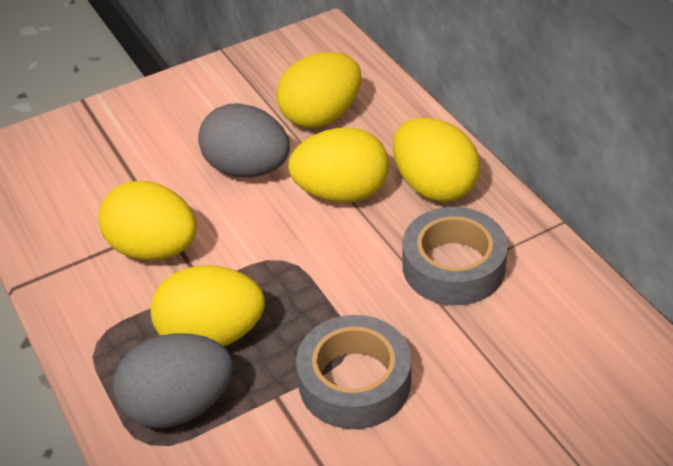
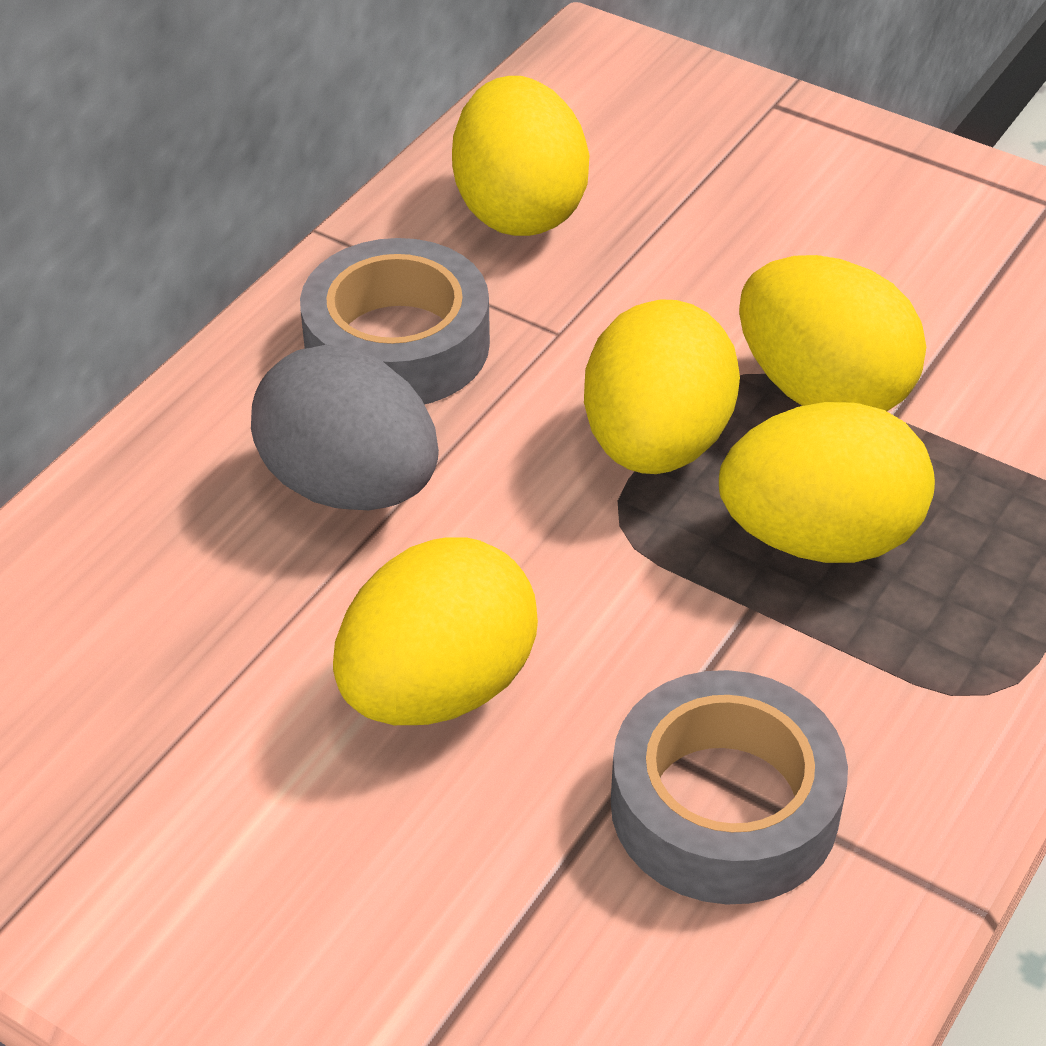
grey egg: [113,333,233,428] [198,103,290,177] = 2 -> [251,344,439,510] = 1

